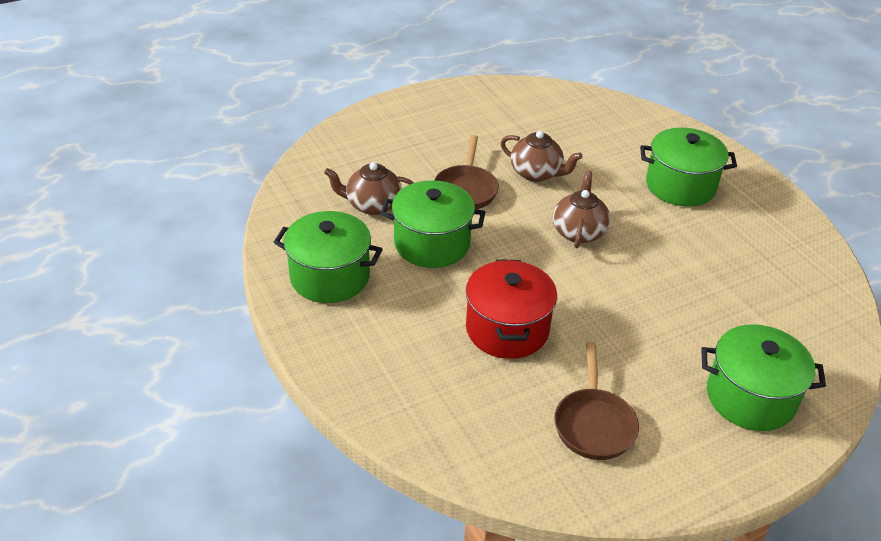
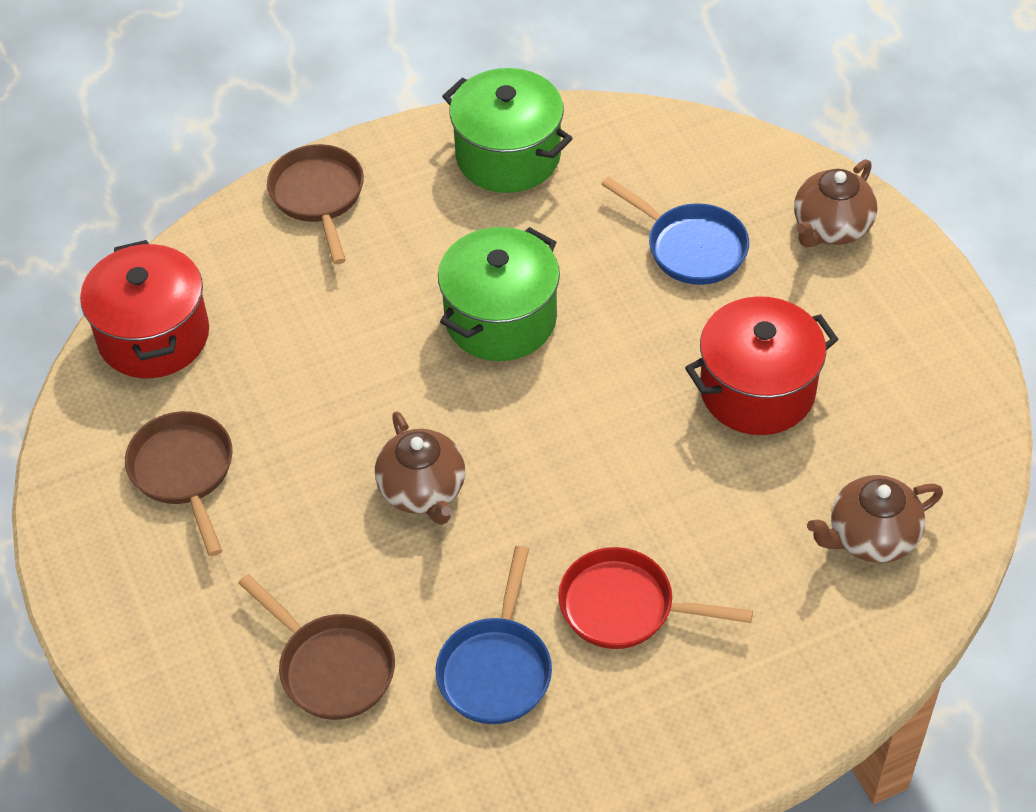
blue pan: none = 0 -> [435,546,552,724] [601,177,749,285] = 2
brown pan: [434,135,499,209] [554,342,639,460] = 2 -> [125,411,233,556] [238,574,395,720] [267,144,364,264] = 3
green pot: [273,211,383,303] [381,180,485,268] [640,128,737,207] [701,324,826,431] = 4 -> [438,227,560,361] [442,68,573,193] = 2
red pan: none = 0 -> [558,547,753,649] = 1
red pot: [466,259,557,359] = 1 -> [80,240,209,378] [685,296,839,435] = 2

